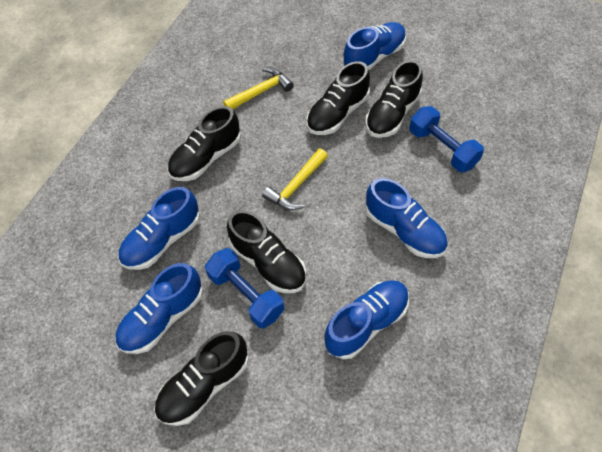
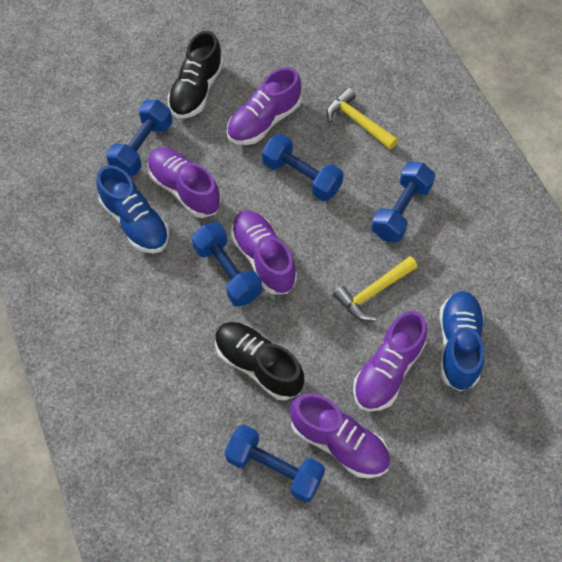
black shoe: [154,331,249,426] [167,106,241,181] [227,210,306,293] [307,61,370,135] [365,60,423,138] = 5 -> [167,31,223,119] [215,322,304,400] = 2
blue dumbbell: [205,248,284,328] [409,106,484,172] = 2 -> [106,100,172,176] [192,222,262,307] [224,424,325,503] [262,134,343,201] [371,162,435,242] = 5
blue shoe: [115,263,203,354] [118,187,200,270] [324,280,409,359] [343,22,406,70] [365,178,448,258] = 5 -> [96,165,169,253] [439,291,484,392] = 2
purple shoe: none = 0 -> [147,148,221,218] [227,67,301,145] [231,210,297,294] [290,393,390,478] [353,311,427,412] = 5

